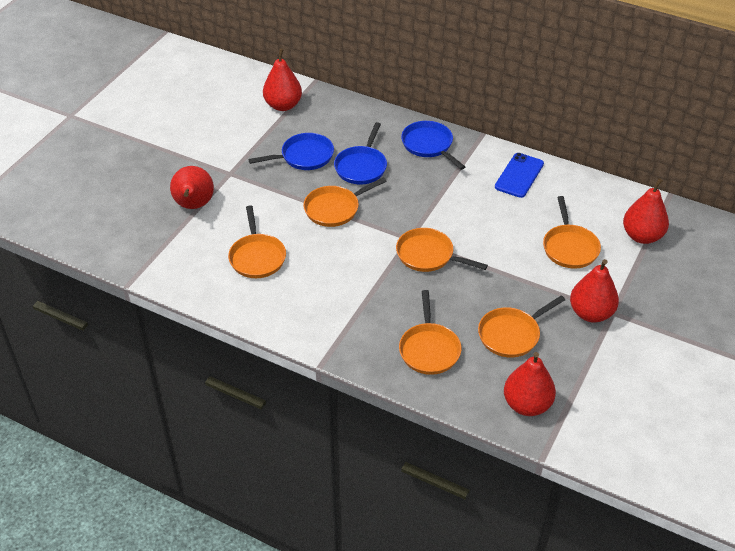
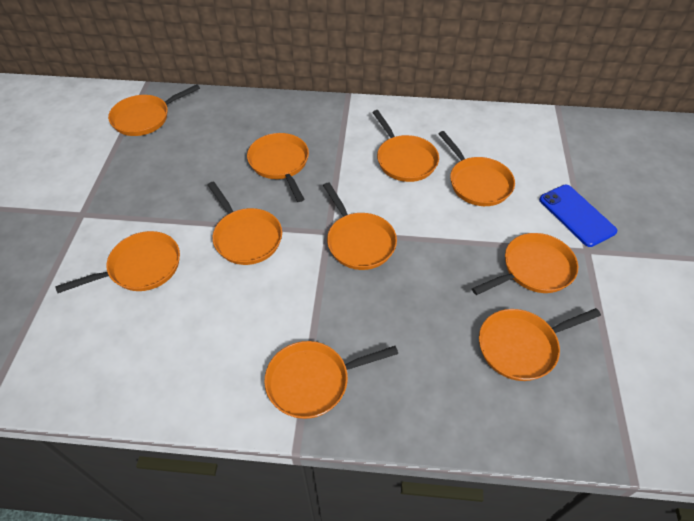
blue pan: [248,133,334,170] [334,122,387,184] [401,121,465,170] = 3 -> none = 0
orange pan: [228,205,286,278] [303,177,387,227] [396,228,488,272] [399,290,461,375] [478,296,565,358] [543,196,601,269] = 6 -> [55,231,180,293] [108,84,200,136] [208,181,282,265] [247,133,309,202] [264,341,398,419] [323,182,397,270] [372,110,439,182] [439,131,515,206] [472,233,578,295] [479,308,601,381] = 10
red pear: [170,166,214,209] [263,48,302,111] [504,352,556,416] [570,259,619,323] [623,178,669,244] = 5 -> none = 0

